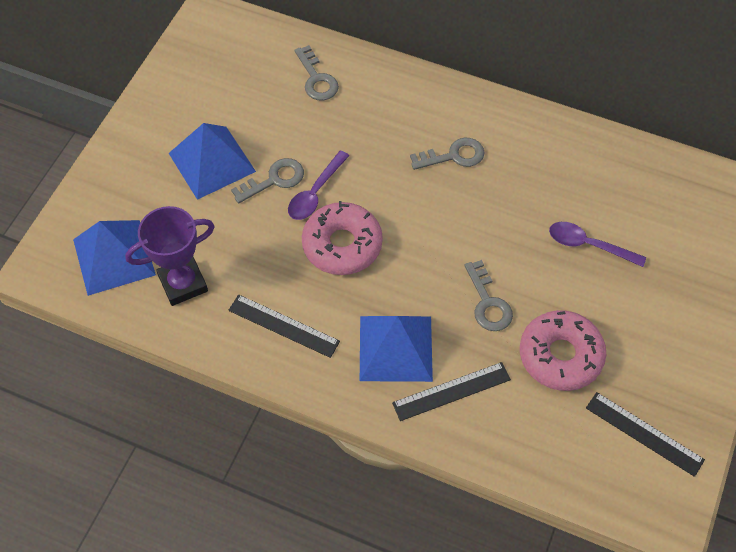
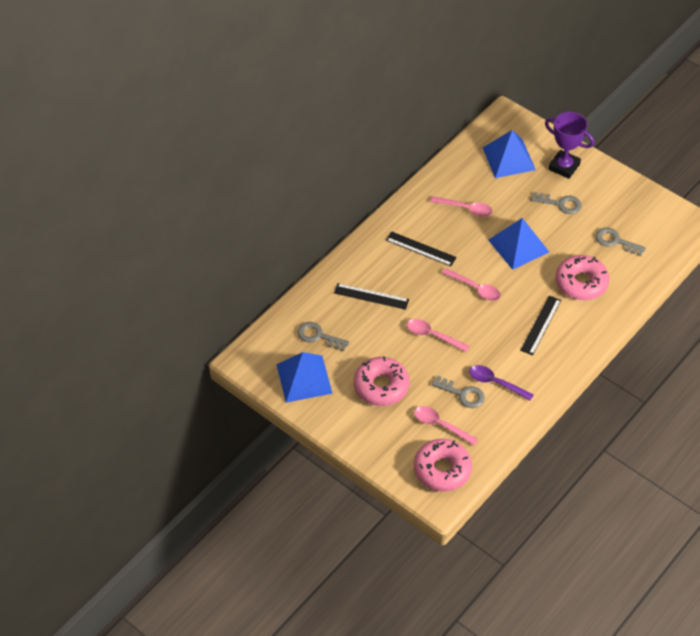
pink donut: [302,201,383,275] [520,310,606,391] = 2 -> [354,356,410,406] [414,439,472,492] [556,255,609,300] = 3
pink spoon: none = 0 -> [407,319,470,352] [414,406,478,445] [431,196,493,217] [442,268,501,301] = 4
purple spoon: [288,150,349,220] [549,222,646,267] = 2 -> [469,365,534,401] = 1

